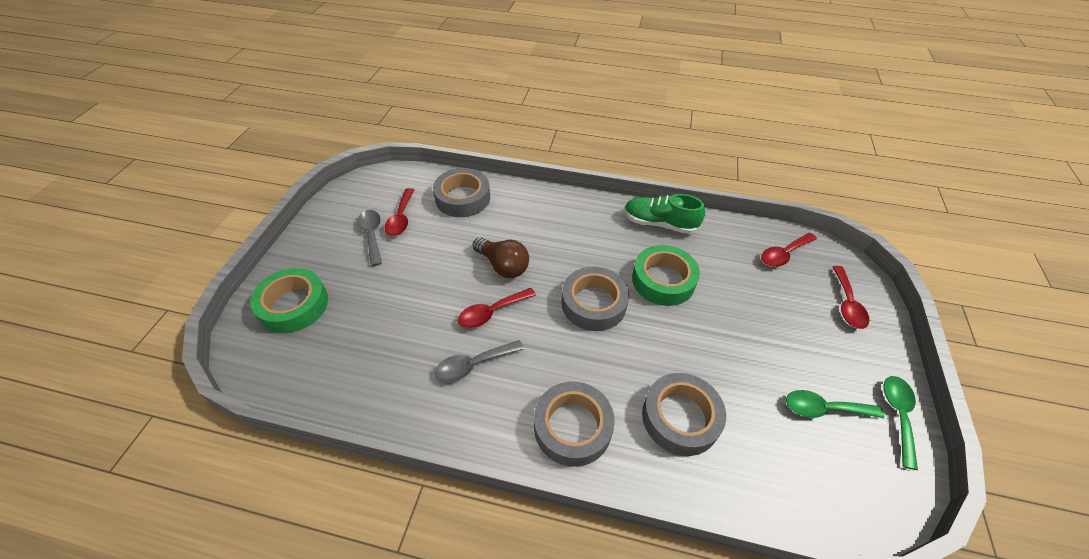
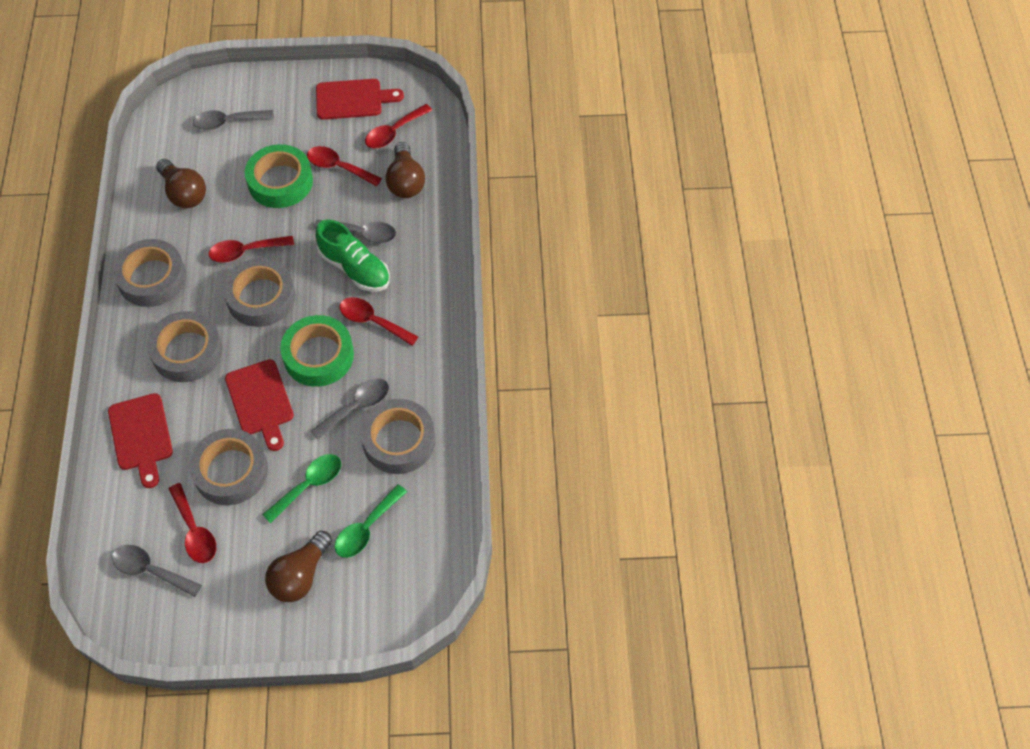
brown light bulb: [472,237,529,278] = 1 -> [156,159,206,208] [265,531,332,602] [385,142,425,198] = 3
grey spoon: [357,210,382,266] [435,340,524,382] = 2 -> [112,545,202,597] [193,110,274,130] [310,378,389,440] [314,220,396,243] = 4
grey tape: [433,168,490,217] [534,382,615,467] [561,267,629,331] [642,373,726,456] = 4 -> [113,239,186,307] [147,311,223,382] [189,429,268,505] [223,258,295,327] [360,399,435,474] = 5
red cutting board: none = 0 -> [108,393,173,488] [225,359,294,451] [316,79,404,120] = 3
red spoon: [384,188,414,236] [458,288,536,328] [761,233,817,267] [833,266,869,329] = 4 -> [169,483,216,563] [209,236,294,263] [307,146,382,186] [340,297,418,346] [365,104,432,148] = 5

